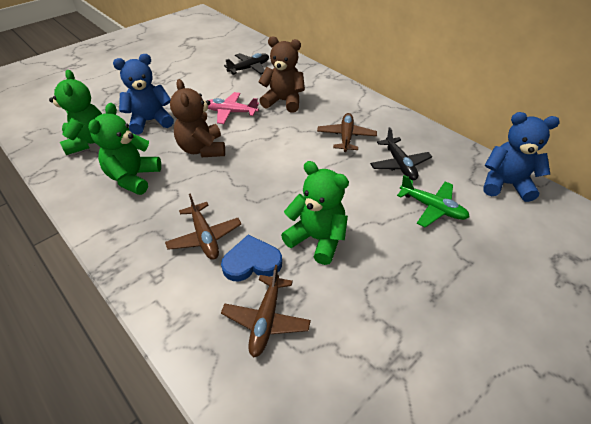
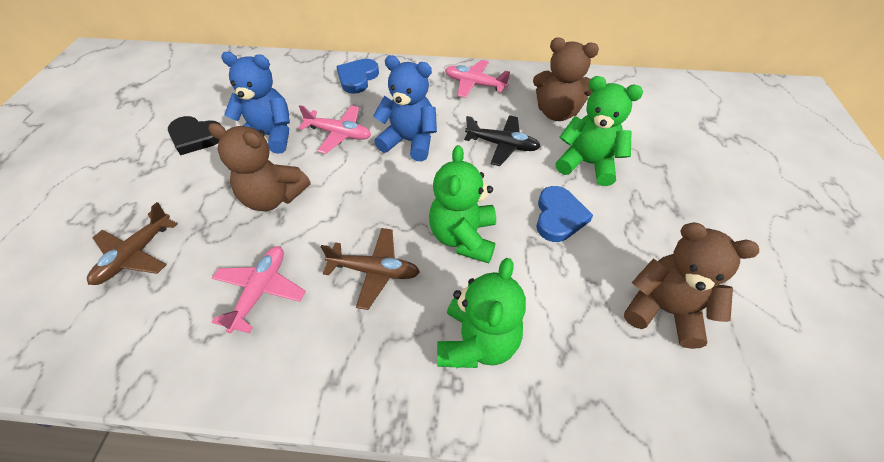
black heart: none = 0 -> [168,116,221,155] = 1
black plane: [224,53,269,75] [370,127,432,180] = 2 -> [464,115,541,166] = 1
blue heart: [221,235,282,281] = 1 -> [336,59,379,94] [536,186,593,242] = 2
brown plane: [165,193,241,260] [221,265,311,358] [317,113,377,152] = 3 -> [87,202,177,285] [321,228,420,310] = 2
brown teddy bear: [170,79,225,157] [259,36,305,113] = 2 -> [208,123,310,211] [533,38,599,121] [624,222,759,349] = 3
green plane: [397,175,470,228] = 1 -> none = 0
pink plane: [208,92,259,124] = 1 -> [212,246,306,333] [298,105,371,154] [445,60,510,98] = 3

